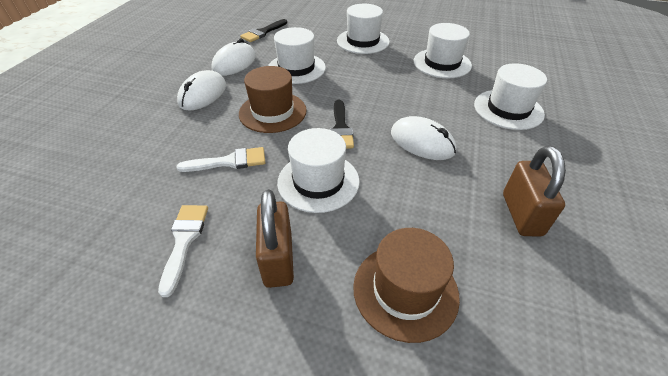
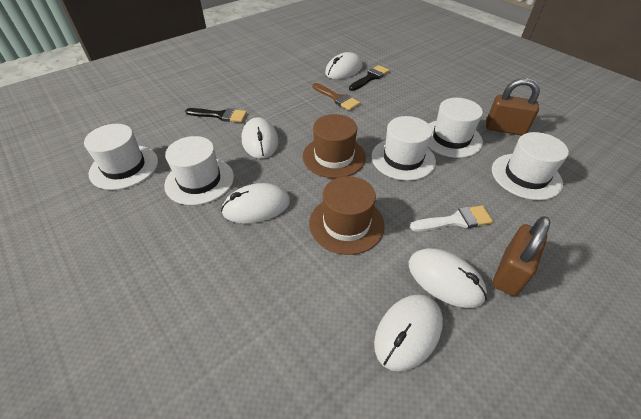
brown brush: none = 0 -> [312,83,360,110] = 1
white brush: [158,205,208,297] [176,147,265,172] = 2 -> [410,206,493,231] = 1
white mouse: [177,70,226,111] [211,38,256,76] [391,116,456,160] = 3 -> [221,183,290,224] [242,117,278,159] [325,52,362,79] [374,294,443,372] [409,248,487,308] = 5

